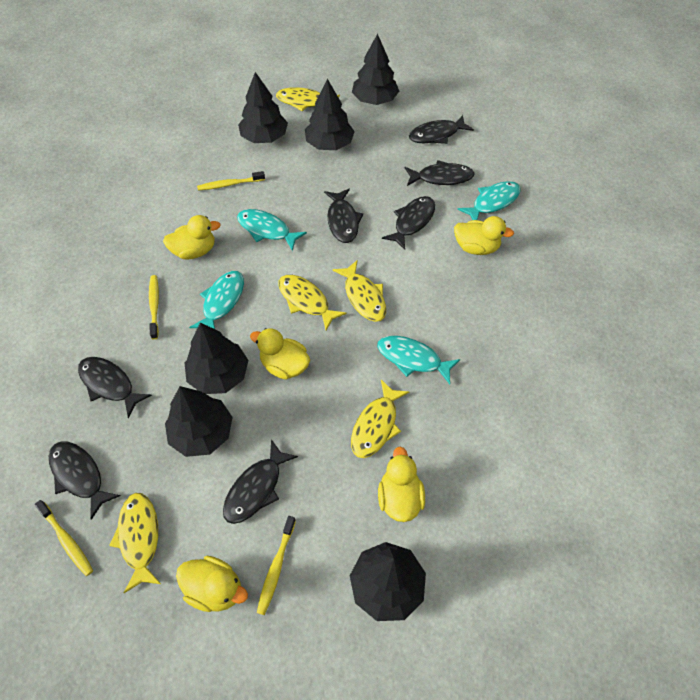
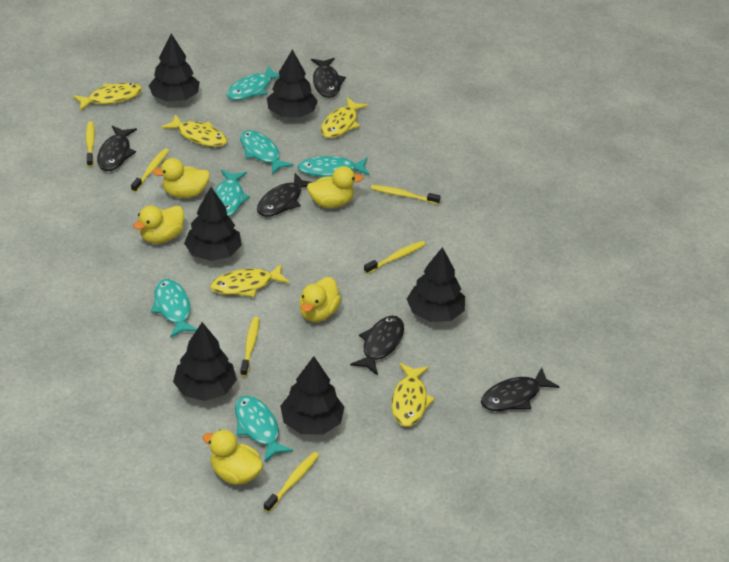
black fish: [49,442,120,520] [78,357,152,418] [223,439,298,524] [324,189,363,243] [382,196,435,250] [405,160,475,186] [409,115,474,144] = 7 -> [97,126,137,171] [257,173,311,217] [311,58,346,98] [350,316,404,376] [481,367,559,411] = 5
turquoise fish: [189,271,244,329] [237,209,307,251] [377,336,460,384] [457,181,520,220] = 4 -> [151,279,197,338] [214,170,250,216] [227,66,280,100] [235,395,293,463] [240,130,294,175] [298,156,370,177] = 6
yellow toothbrush: [35,500,93,576] [149,275,159,339] [197,171,265,191] [257,516,296,615] = 4 -> [86,121,95,167] [131,148,169,192] [240,317,259,377] [263,452,319,512] [364,241,426,274] [371,185,441,204] = 6

